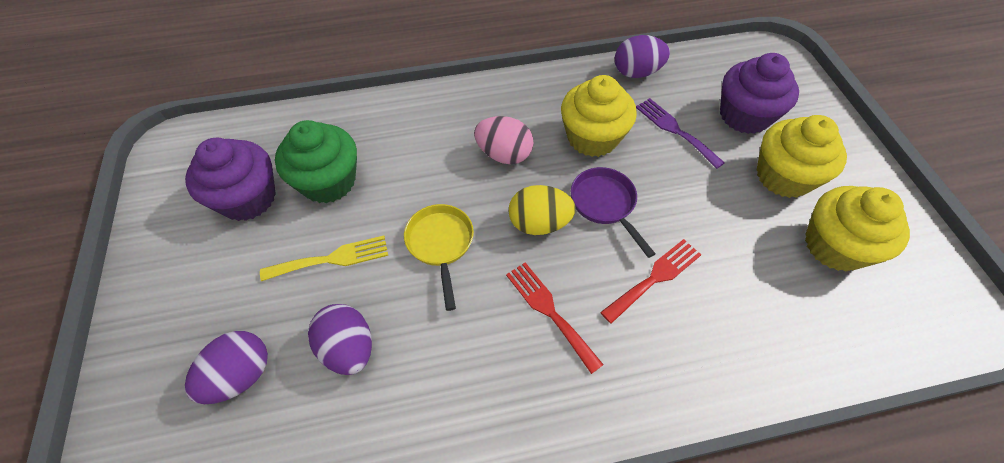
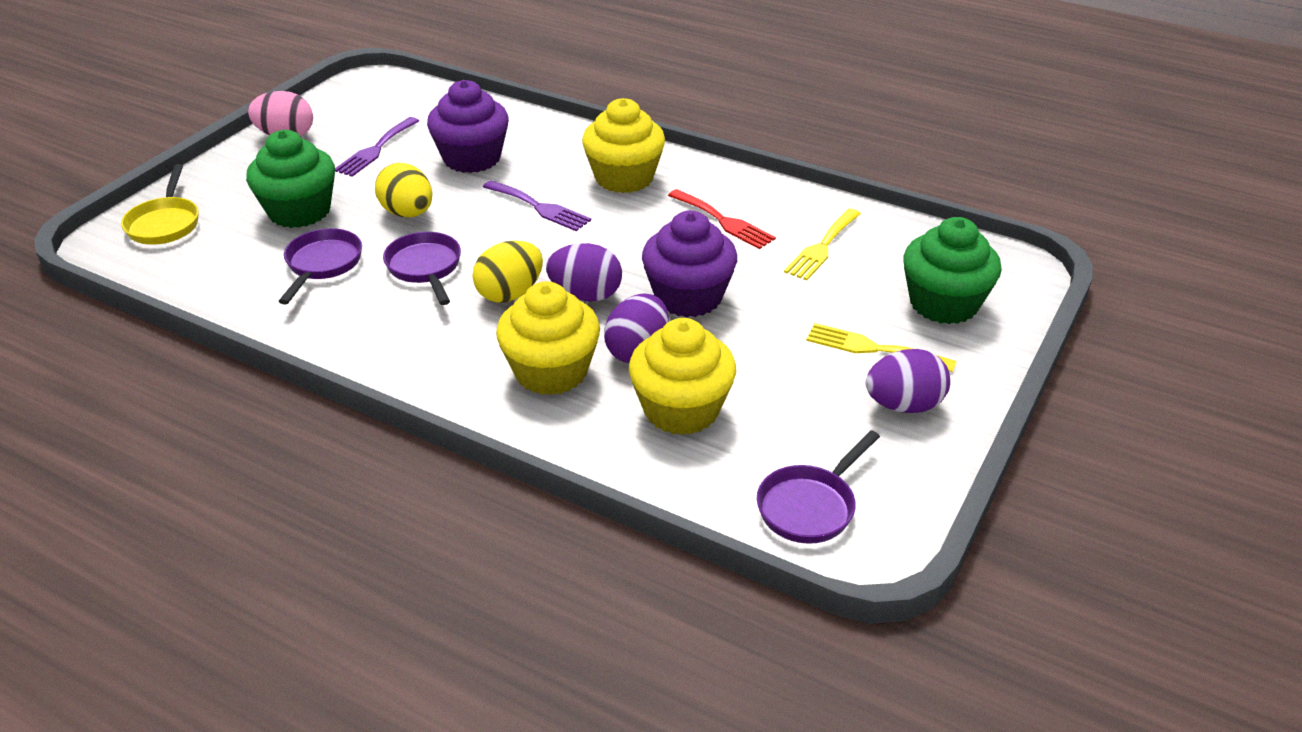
green cupcake: [275,120,357,203] = 1 -> [246,130,335,228] [903,217,1002,324] = 2
purple fork: [636,98,725,169] = 1 -> [335,117,419,177] [483,180,591,231] = 2
purple pan: [571,167,656,258] = 1 -> [278,228,362,305] [383,232,461,305] [757,430,880,544] = 3
red fork: [506,262,604,374] [600,239,701,324] = 2 -> [668,189,776,249] = 1
yellow egg: [509,185,576,235] = 1 -> [375,163,432,217] [473,240,543,303] = 2
yellow fork: [260,236,388,281] = 1 -> [784,209,861,281] [806,323,957,372] = 2

